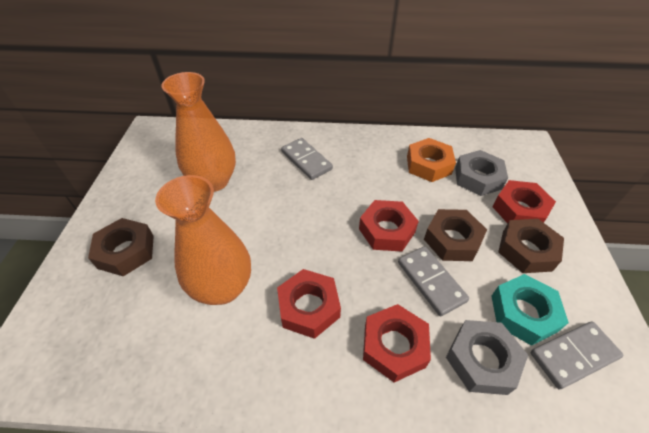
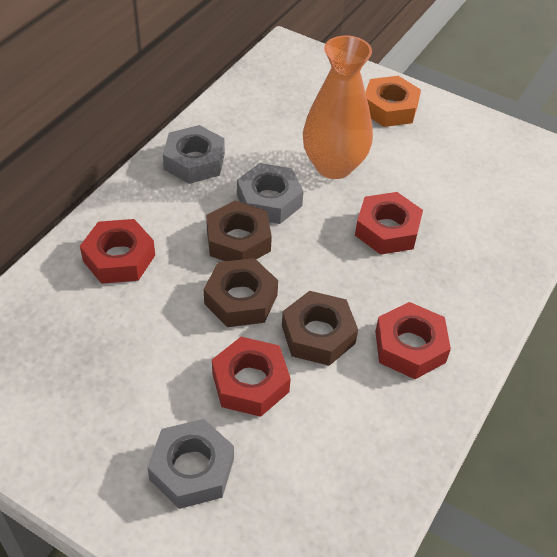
grey domino: [281,138,333,180] [398,246,469,316] [531,321,624,389] = 3 -> none = 0
grey nut: [446,320,528,395] [455,150,508,196] = 2 -> [147,419,234,509] [163,125,225,184] [237,163,304,224] = 3
orange vase: [155,175,251,305] [161,72,236,192] = 2 -> [303,36,373,179] = 1
turquoise nut: [491,274,569,346] = 1 -> none = 0

